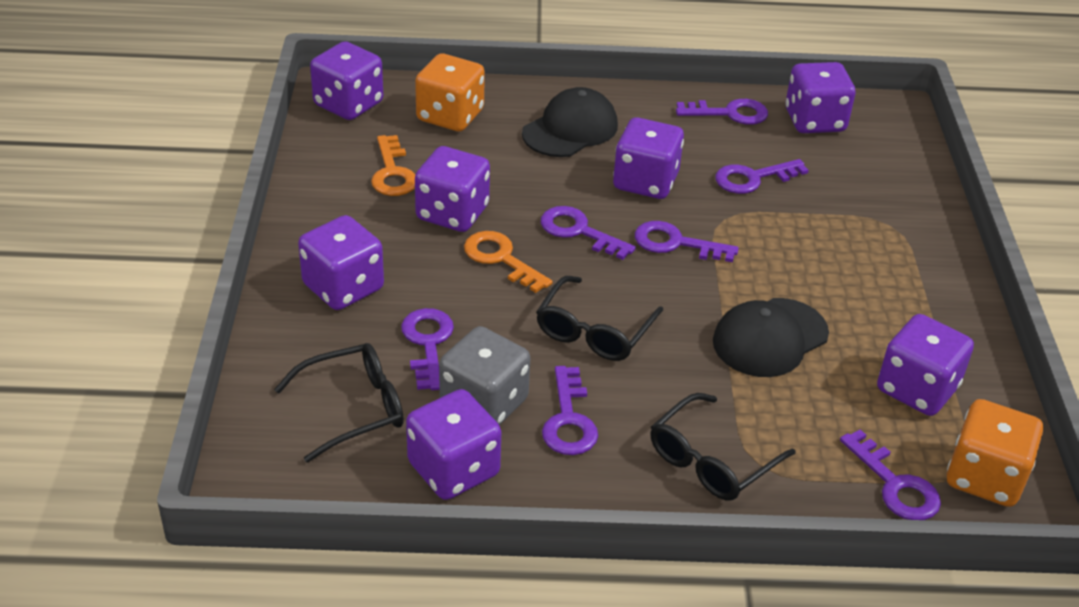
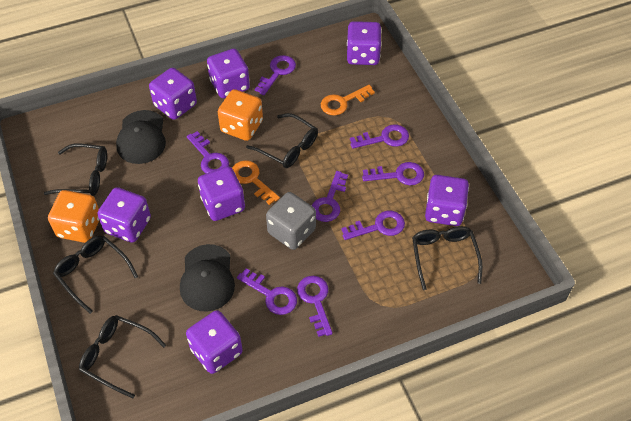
black glasses: [274,343,404,462] [536,276,663,361] [650,393,795,500] = 3 -> [44,144,107,196] [53,235,138,314] [79,315,166,398] [246,113,318,168] [412,226,482,290] = 5
purple key: [401,308,454,390] [541,206,636,260] [542,366,598,455] [635,221,739,262] [676,99,768,125] [715,159,809,194] [840,429,941,520] = 7 -> [187,131,229,174] [237,268,297,315] [255,55,296,95] [297,276,333,337] [312,171,348,222] [341,211,405,240] [350,124,409,149] [362,162,424,185] = 8

